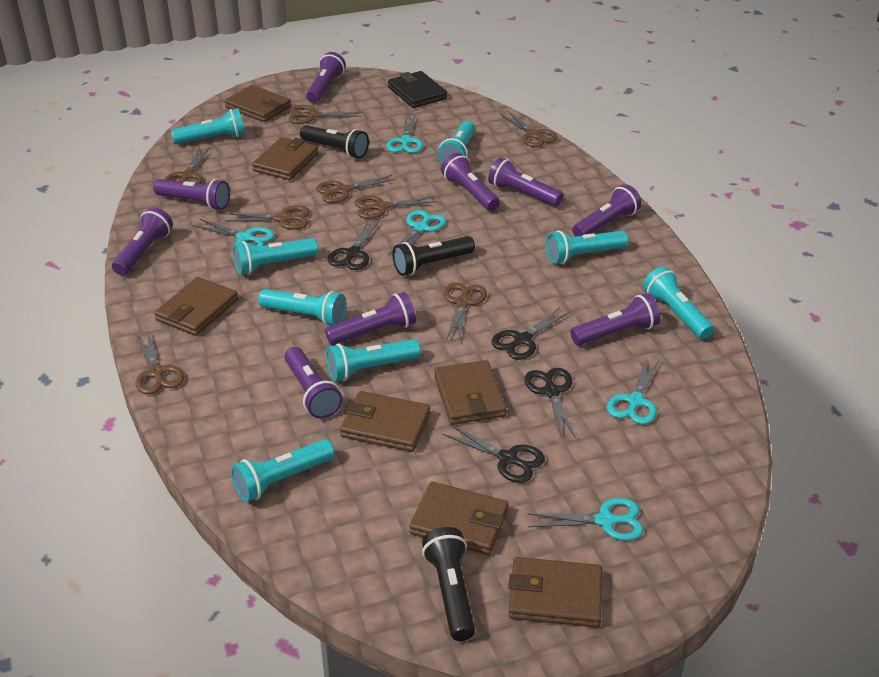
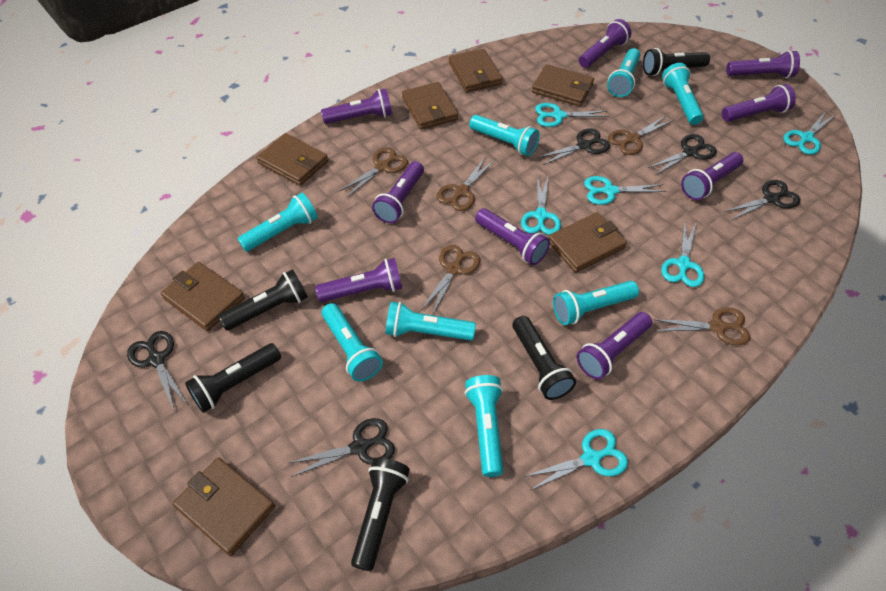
black flashlight: [300,125,369,159] [393,236,475,276] [422,527,475,641] = 3 -> [185,343,281,413] [218,269,308,331] [351,458,410,571] [512,316,576,400] [643,48,710,76] = 5
black scissors: [327,221,379,270] [442,424,545,483] [491,307,570,360] [524,368,576,438] = 4 -> [127,331,188,412] [289,418,395,477] [537,128,610,165] [648,134,717,175] [724,180,800,220] = 5
black wallet: [388,71,447,108] = 1 -> none = 0
brown scissors: [135,331,184,394] [165,147,210,184] [226,205,310,230] [289,105,363,124] [316,175,397,203] [354,195,438,219] [443,282,487,341] [500,111,558,147] = 8 -> [339,147,408,197] [421,245,480,315] [436,158,495,211] [608,116,673,155] [654,307,750,346] = 5
turquoise scissors: [193,219,274,247] [386,114,423,153] [388,210,446,255] [527,498,643,541] [607,357,660,424] = 5 -> [521,174,561,235] [523,429,628,490] [535,103,610,127] [584,176,666,205] [661,220,704,287] [783,111,835,155] = 6

